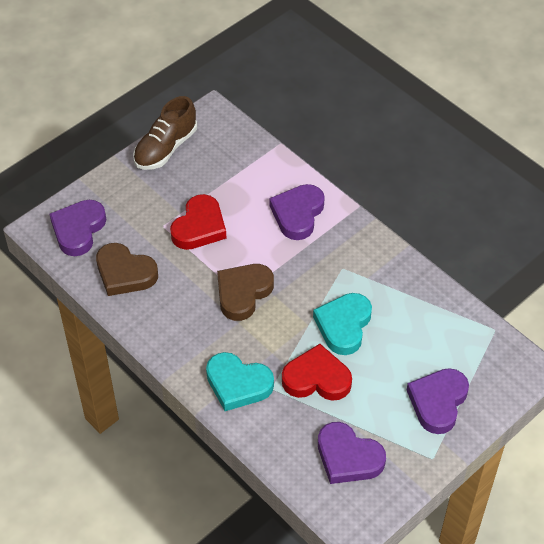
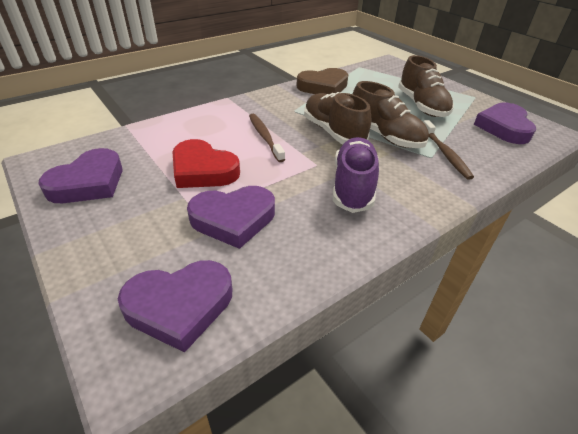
brown heart: [96,243,158,296] [217,264,274,321] = 2 -> [296,68,348,94] = 1
brown shoe: [133,96,197,170] = 1 -> [304,92,371,144] [353,81,429,148] [398,55,454,117] = 3
brown toothbrush: none = 0 -> [249,114,285,162] [423,120,474,180] = 2
purple shoe: none = 0 -> [333,137,379,213] = 1
red heart: [170,194,227,250] [282,344,352,401] = 2 -> [172,139,240,188] = 1
turquoise heart: [206,352,274,411] [313,293,372,355] = 2 -> none = 0

